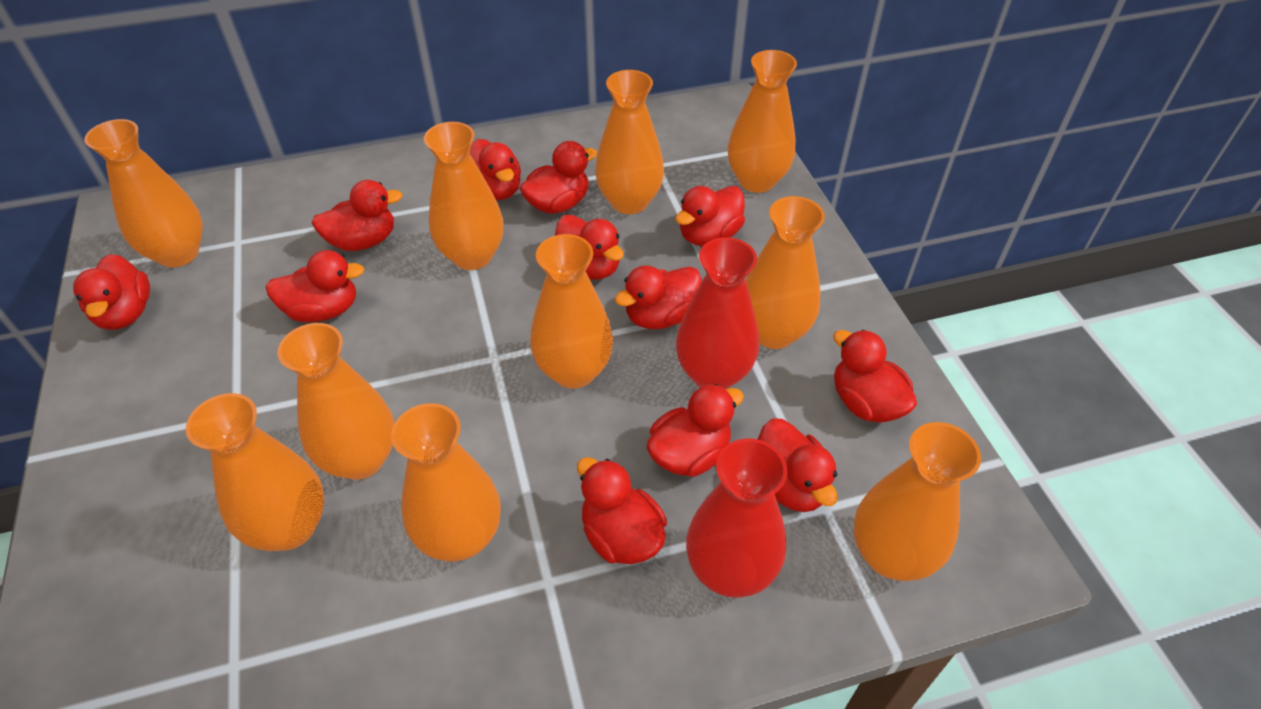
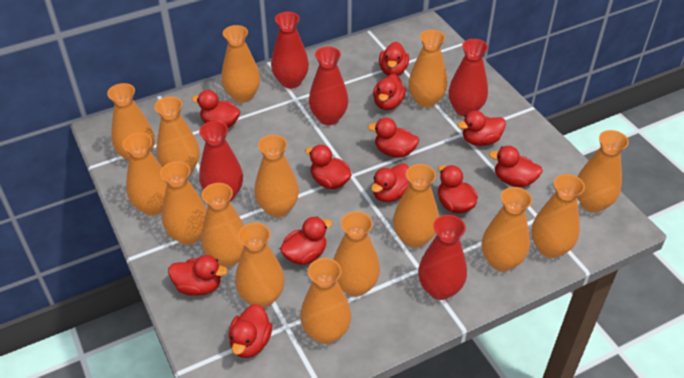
orange vase: [84,119,203,267] [186,393,324,551] [278,323,394,480] [391,403,501,561] [424,122,503,270] [530,234,613,389] [595,70,664,214] [728,50,797,193] [746,196,825,349] [854,422,981,581] = 10 -> [107,83,155,161] [122,133,167,216] [154,96,200,174] [160,161,207,245] [201,183,245,267] [221,25,260,103] [235,223,285,308] [254,135,299,217] [300,258,351,344] [333,211,380,297] [393,164,439,248] [409,30,447,107] [482,187,532,271] [531,174,585,258] [577,130,629,213] = 15
red vase: [676,237,759,390] [686,438,788,598] = 2 -> [199,121,243,201] [271,12,309,88] [309,46,349,125] [418,215,467,300] [448,39,488,117] = 5

